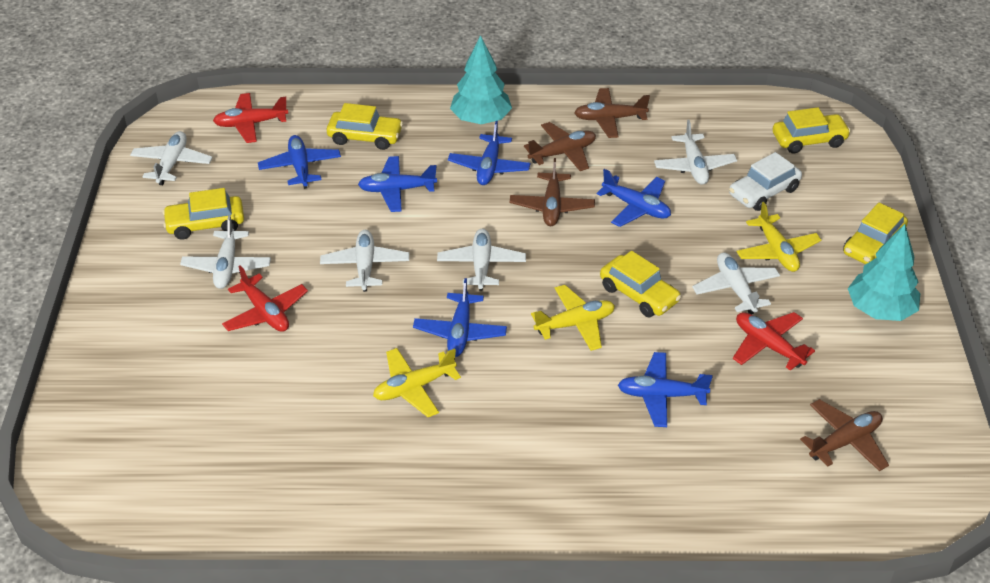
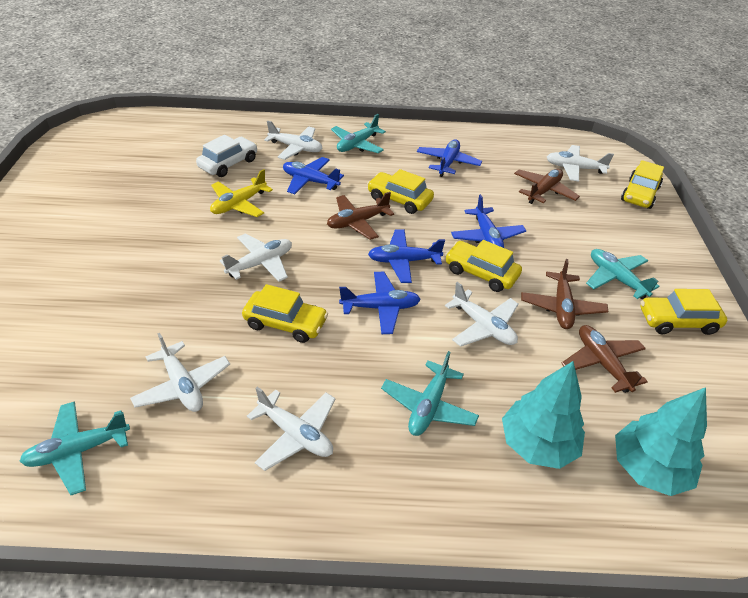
blue plane: [258,135,341,189] [358,156,437,212] [413,278,507,357] [448,121,531,185] [597,169,671,227] [618,352,713,427] = 6 -> [283,157,344,194] [339,272,421,334] [368,229,445,283] [417,139,482,177] [451,194,526,248] = 5
red plane: [213,93,288,143] [222,265,308,332] [733,312,815,371] = 3 -> none = 0
turquoise plane: none = 0 -> [19,401,130,495] [331,114,386,153] [381,351,479,436] [586,249,659,299] = 4
yellow plane: [373,348,461,417] [531,285,615,351] [737,202,821,272] = 3 -> [210,169,273,217] = 1

